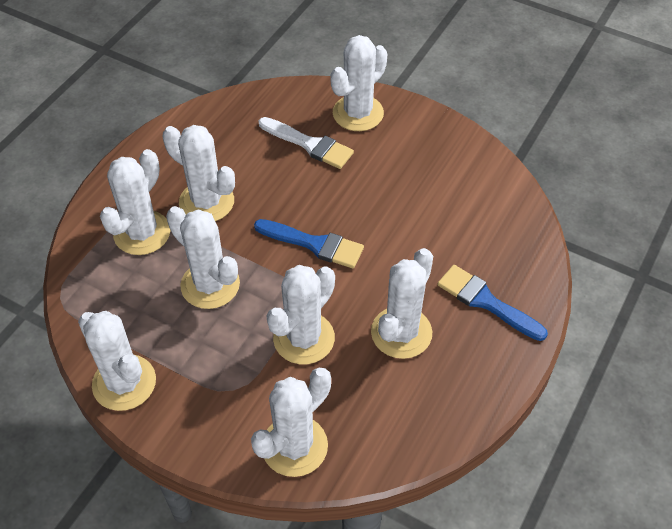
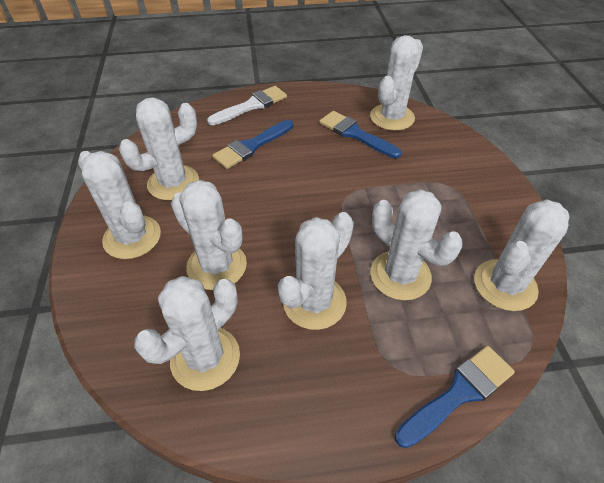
blue brush: [254,219,364,268] [437,265,548,341] = 2 -> [212,120,293,169] [319,111,402,159] [395,346,515,448] = 3

